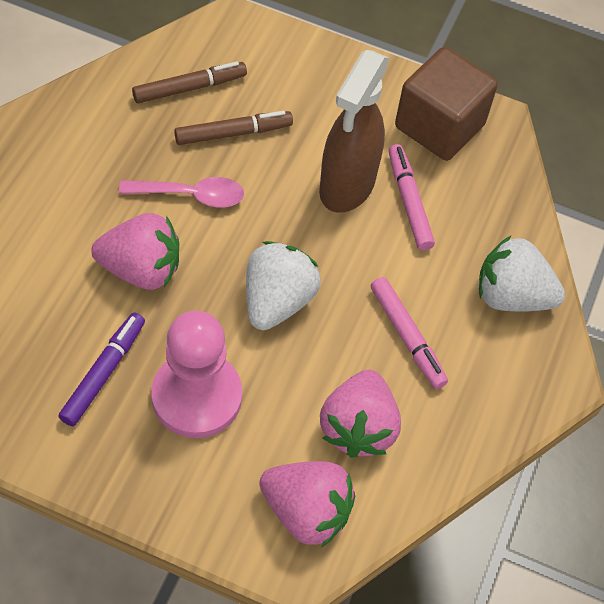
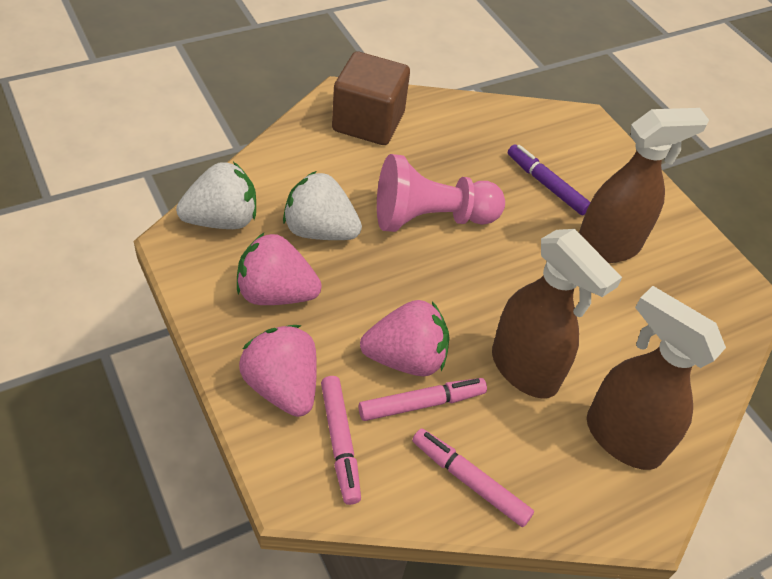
brown marker: [132,61,247,104] [174,111,293,145] = 2 -> none = 0
brown spray bottle: [319,50,389,213] = 1 -> [492,229,622,399] [579,108,709,263] [587,286,726,470] = 3
pink marker: [371,277,448,389] [389,144,435,251] = 2 -> [321,376,361,505] [359,378,487,421] [412,428,534,527] = 3
pink spoon: [119,177,244,207] = 1 -> none = 0

